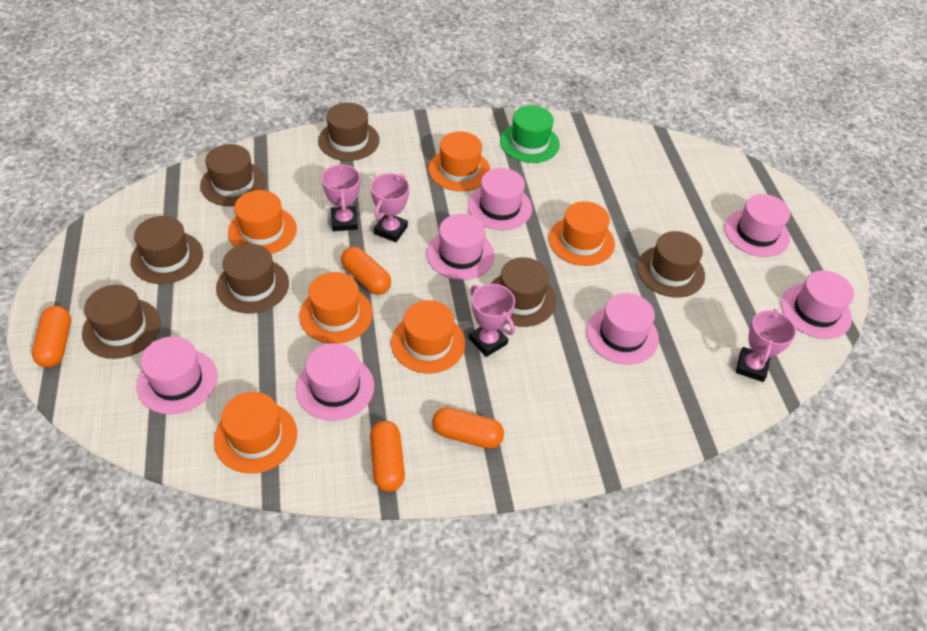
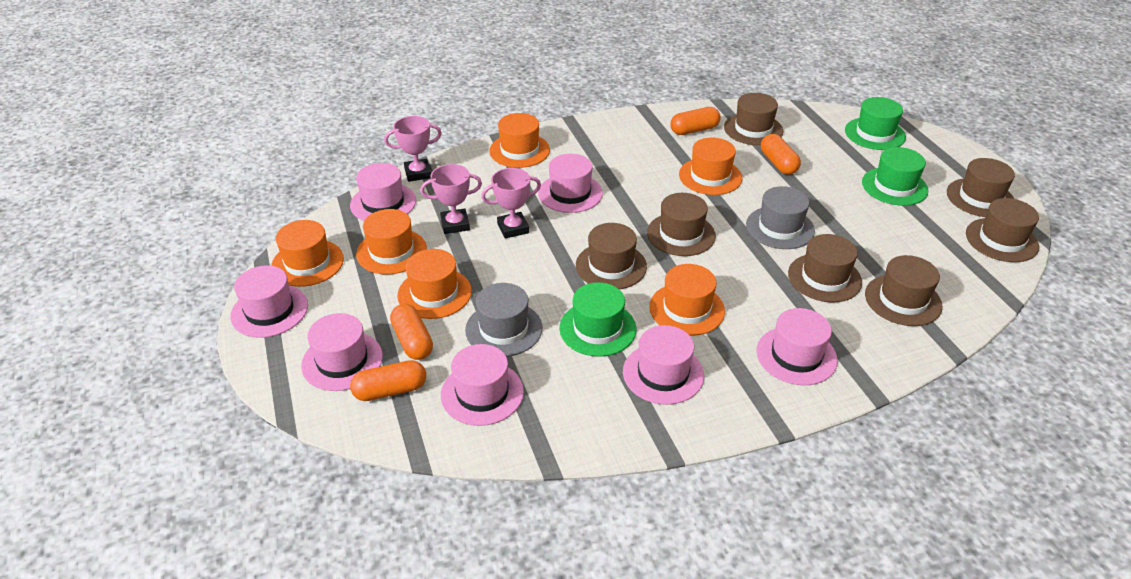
green hat: [500,105,560,163] = 1 -> [559,282,636,357] [845,97,906,150] [862,147,928,206] = 3
grey hat: none = 0 -> [465,283,542,357] [746,186,815,249] = 2
pink trophy: [321,163,360,231] [370,173,410,242] [469,284,515,357] [736,309,796,382] = 4 -> [384,116,442,182] [420,164,482,234] [481,168,541,239] = 3

